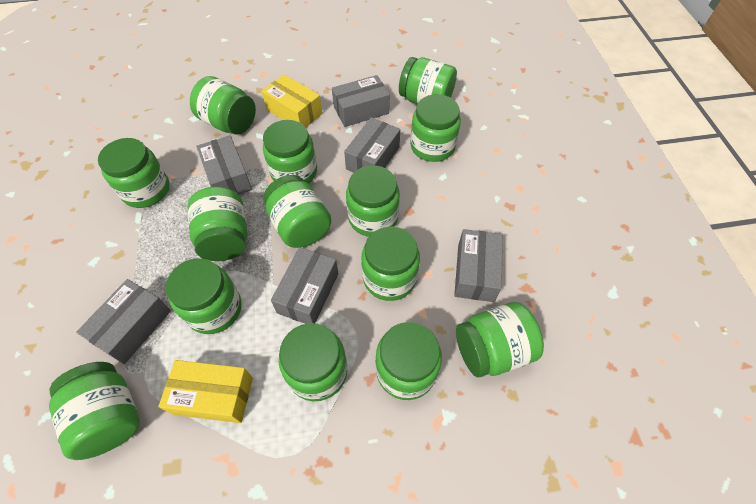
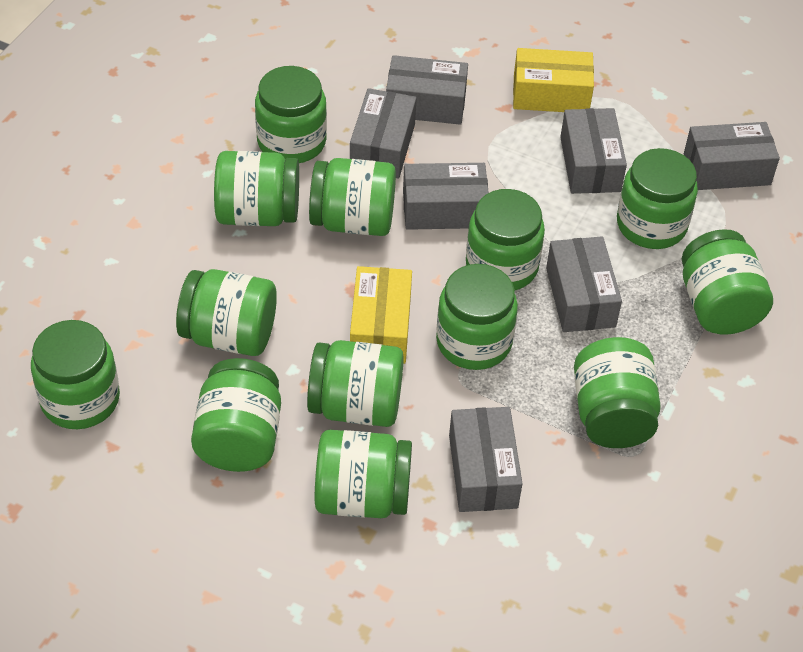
green jar: [49,362,140,460] [98,138,170,208] [166,258,242,334] [187,187,247,261] [190,76,256,135] [263,120,317,184] [263,175,332,248] [279,323,347,401] [346,165,400,237] [362,226,420,301] [376,322,442,400] [399,57,457,104] [410,94,461,162] [456,302,544,377] = 14 -> [31,320,120,429] [176,269,277,356] [191,358,281,472] [214,151,299,226] [255,66,327,163] [307,340,404,427] [309,158,396,236] [315,430,412,518] [436,264,518,370] [466,189,545,290] [574,337,661,448] [617,148,698,249] [682,229,773,335] = 13
grey box: [76,279,171,364] [197,135,252,195] [271,247,338,324] [332,75,390,127] [344,117,400,173] [454,229,503,302] = 6 -> [350,88,417,179] [386,55,468,125] [403,163,489,230] [449,407,523,512] [546,236,622,332] [560,108,627,194] [684,122,780,190] = 7

